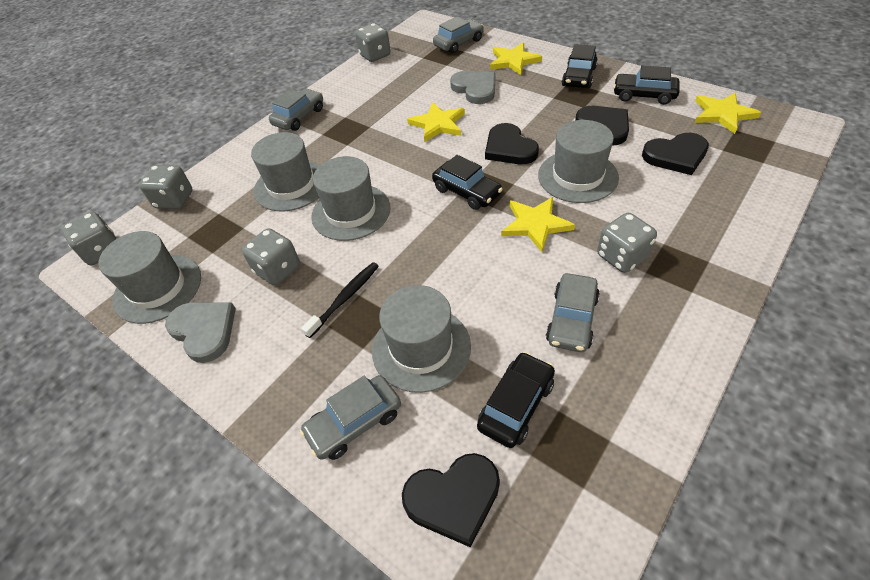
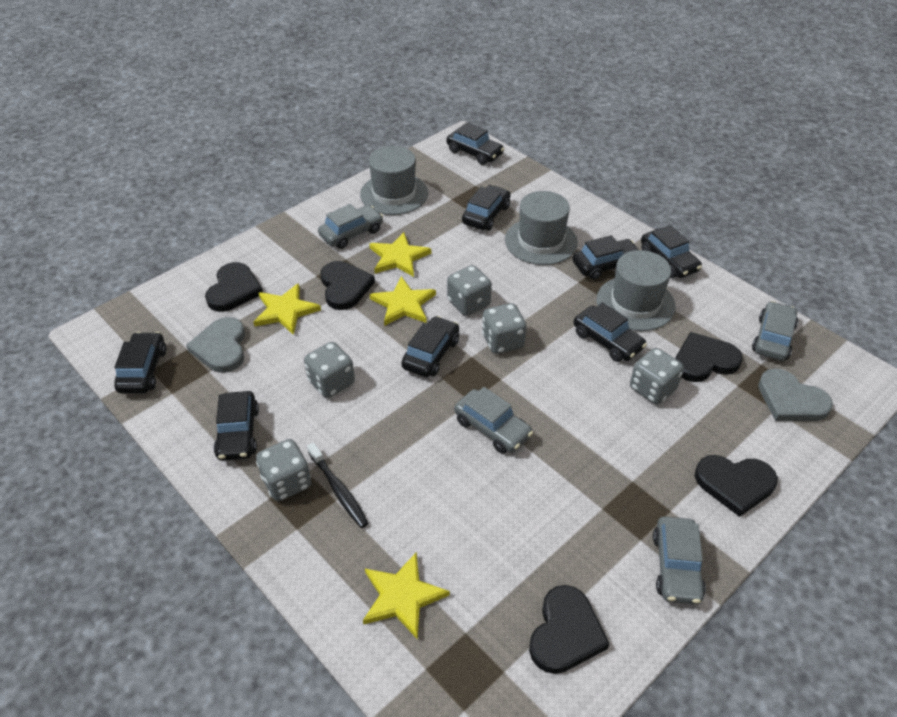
black car: [432,155,503,210] [477,352,555,448] [562,44,598,88] [613,66,679,105] = 4 -> [114,332,166,393] [213,391,259,461] [402,316,459,377] [447,122,504,165] [462,185,510,231] [572,235,639,280] [574,302,647,362] [641,225,702,278] = 8
black heart: [402,453,500,548] [485,123,539,164] [575,106,629,145] [642,133,709,175] = 4 -> [205,262,263,312] [320,261,375,310] [529,585,610,674] [676,332,743,382] [695,455,778,517] = 5
grey hat: [98,231,201,324] [251,132,320,212] [311,156,391,241] [372,285,471,393] [538,120,619,203] = 5 -> [360,146,428,215] [505,191,578,265] [597,250,676,331] = 3

